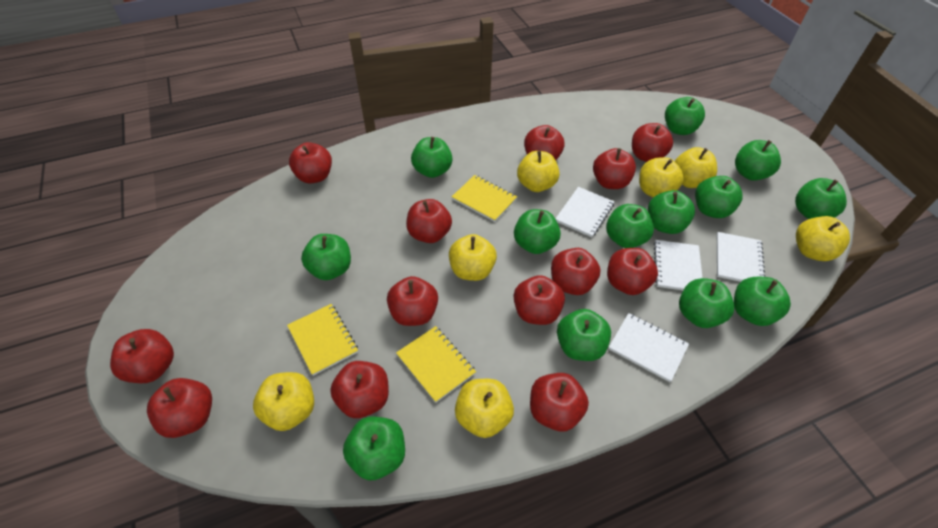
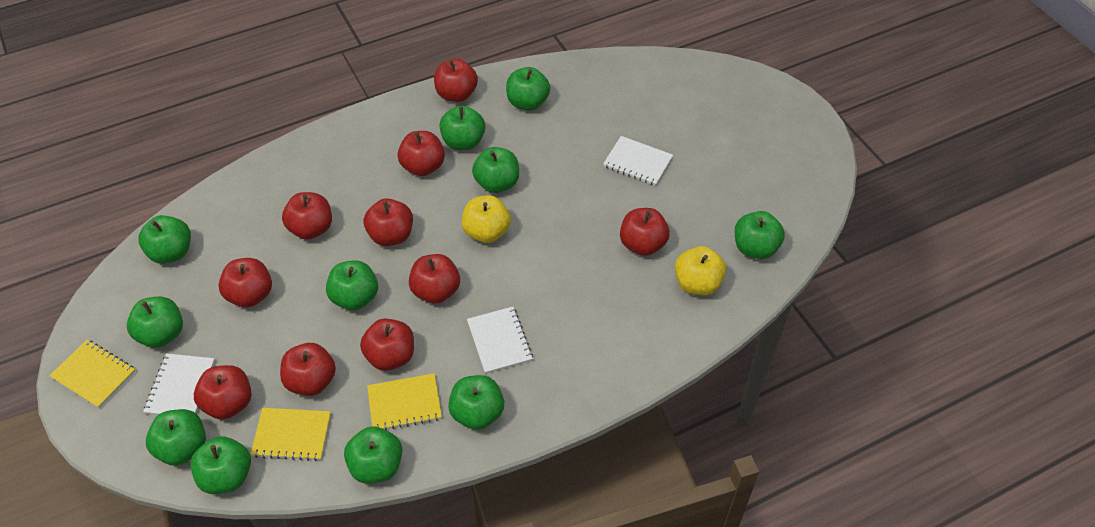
green apple: [301,234,351,280] [343,417,405,481] [411,137,453,178] [514,209,561,254] [557,309,611,361] [606,204,654,248] [648,190,695,234] [665,97,705,135] [679,278,734,328] [695,176,742,218] [734,277,791,326] [735,140,781,181] [795,178,847,219] = 13 -> [127,297,183,348] [138,215,191,264] [146,409,206,466] [190,436,251,494] [326,260,378,310] [344,426,402,484] [439,105,485,150] [448,375,504,430] [472,147,519,193] [506,67,550,111] [735,211,785,259] = 11
red apple: [110,329,174,383] [147,378,212,438] [289,142,332,184] [330,361,389,418] [387,276,438,326] [406,199,452,243] [514,275,565,325] [524,125,565,160] [530,373,589,431] [551,248,601,295] [593,148,636,189] [607,248,658,295] [632,123,673,162] = 13 -> [194,365,251,420] [218,258,272,308] [280,343,336,396] [282,192,332,240] [360,318,414,371] [364,198,413,246] [398,131,445,176] [409,254,460,304] [434,59,478,102] [620,208,670,256] = 10
white notebook: [555,187,614,237] [609,313,689,382] [654,240,703,290] [717,232,765,282] = 4 -> [143,353,215,415] [467,307,533,374] [603,136,673,186] = 3
yellow apple: [253,372,314,431] [449,234,497,281] [455,379,514,438] [517,151,560,192] [639,157,684,198] [675,147,717,188] [796,216,850,261] = 7 -> [462,195,511,243] [675,246,726,295] = 2

